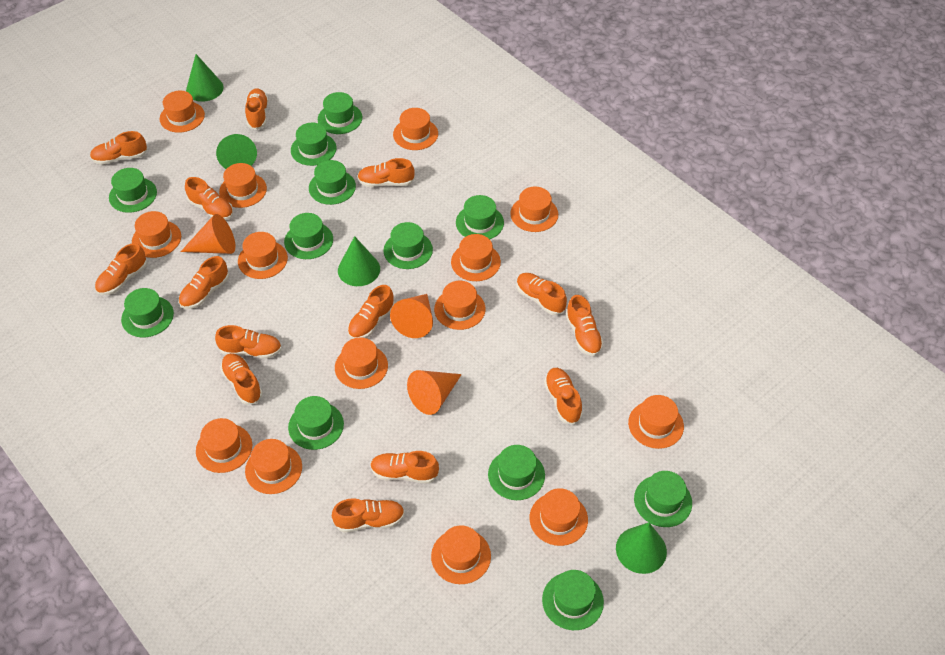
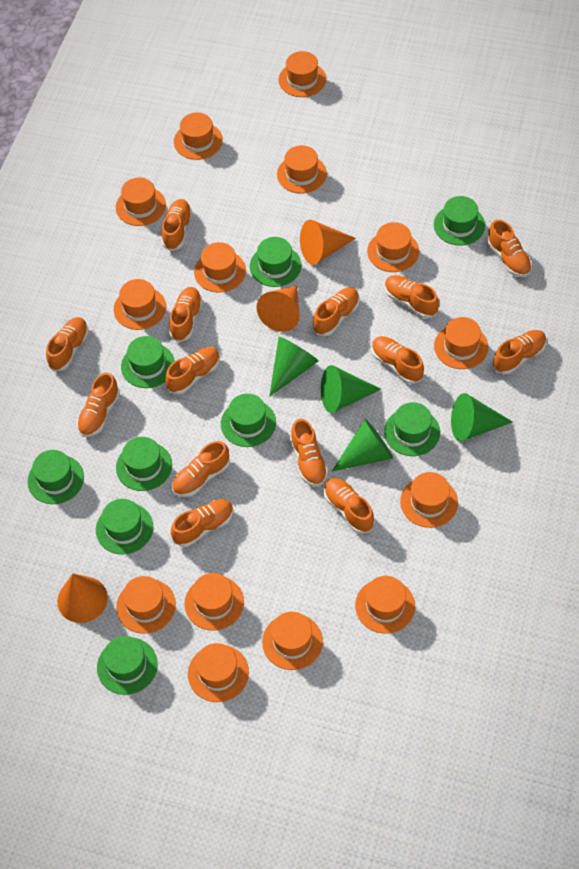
green hat: [109,168,157,213] [121,288,174,337] [284,213,333,259] [288,396,344,450] [291,123,336,166] [309,160,356,205] [318,92,362,134] [383,222,433,269] [456,195,504,239] [488,445,545,500] [542,570,604,630] [634,471,692,527] = 12 -> [28,450,84,504] [96,499,153,554] [97,636,158,695] [116,437,172,491] [121,336,175,388] [221,394,276,447] [249,237,302,287] [384,402,440,456] [434,196,485,246] = 9

